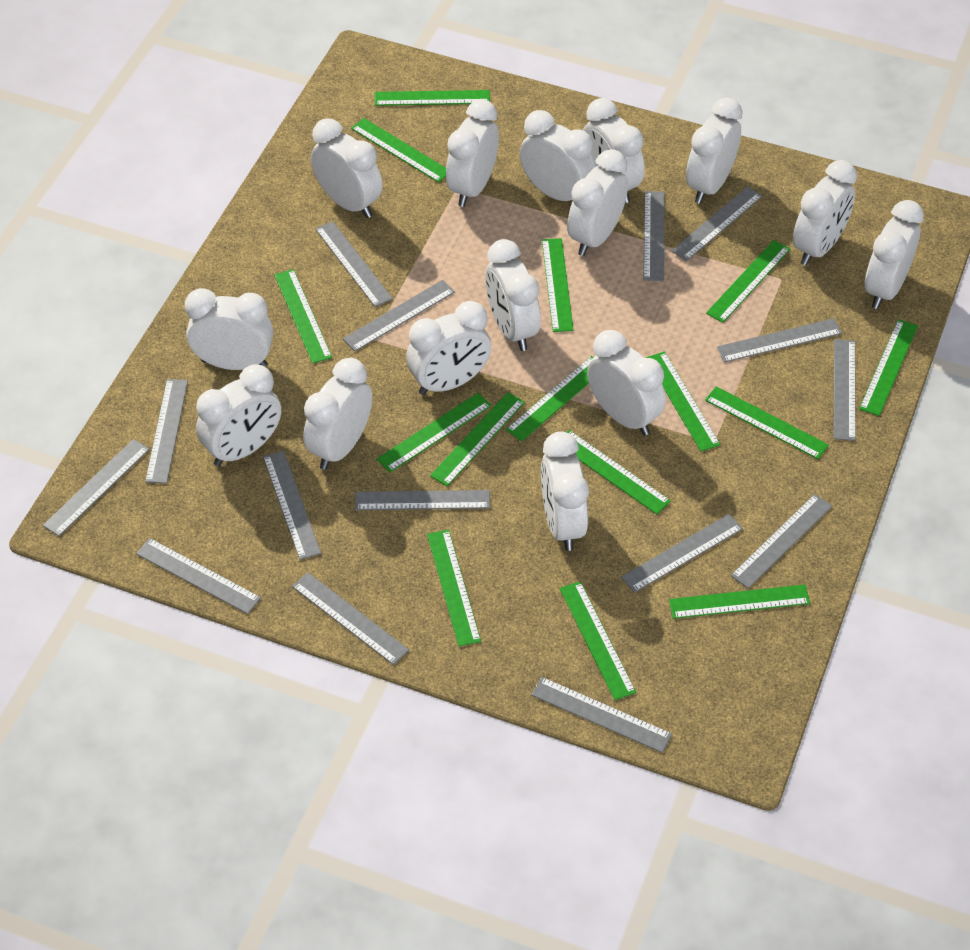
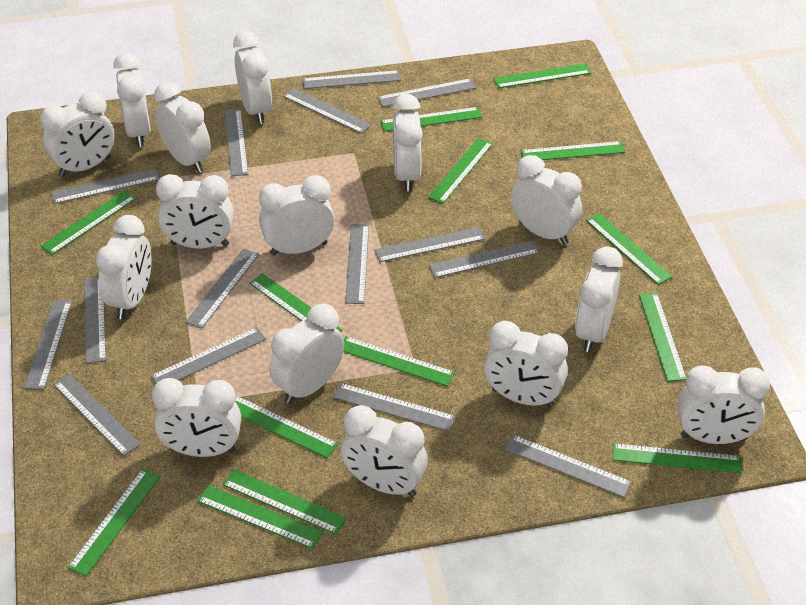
green ruler: [274,269,332,364] [351,118,446,183] [375,90,490,106] [377,393,492,472] [427,530,481,647] [430,392,525,486] [506,356,594,441] [542,238,574,332] [560,581,636,700] [566,430,671,514] [646,351,720,452] [669,584,810,619] [705,386,829,459] [706,240,790,323] [859,319,918,416] = 15 -> [41,190,136,255] [68,469,160,576] [197,485,323,549] [223,469,347,534] [235,395,338,458] [249,273,343,332] [343,336,455,386] [381,107,482,132] [428,138,493,204] [493,64,591,88] [521,141,625,160] [586,213,672,285] [613,443,742,473] [639,293,686,382] = 14

